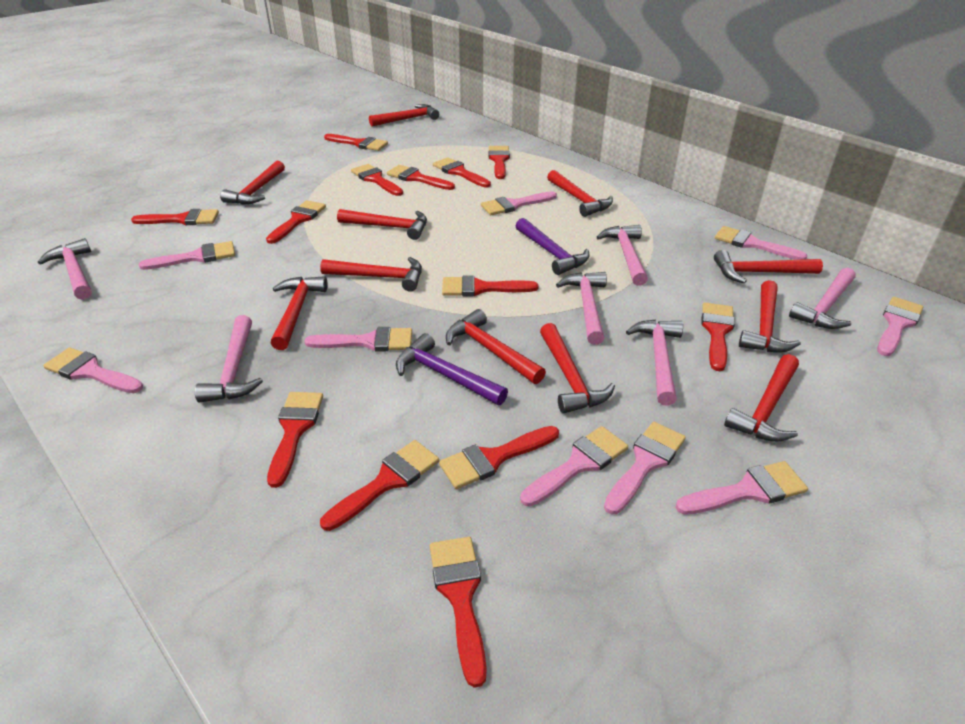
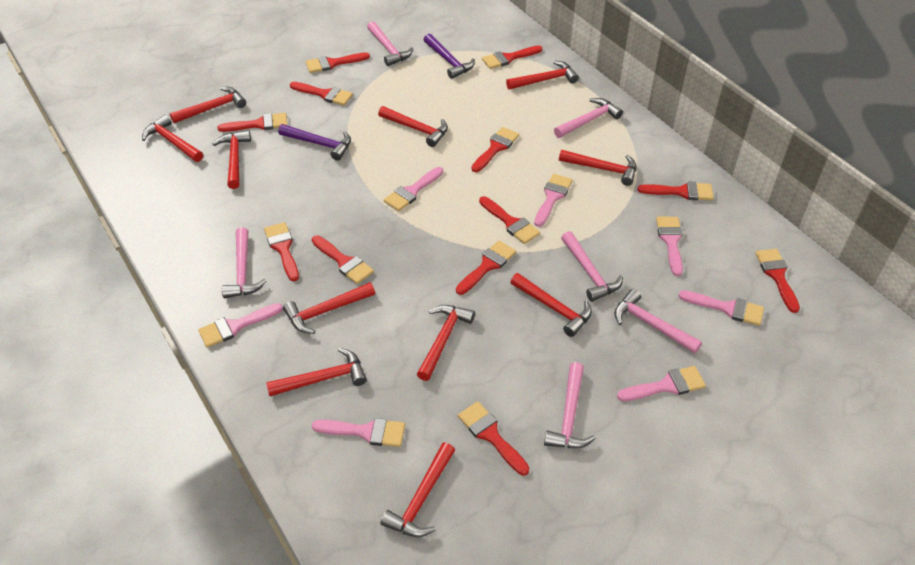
pink brush: [43,348,143,393] [139,241,235,270] [304,327,412,352] [481,191,557,215] [520,426,628,506] [604,422,686,514] [675,461,808,515] [715,226,808,260] [877,297,923,356] = 9 -> [198,303,283,348] [312,418,405,447] [384,167,443,211] [534,174,573,227] [617,366,706,401] [656,217,683,276] [679,290,764,326] = 7
red brush: [131,209,219,225] [266,200,326,244] [267,392,323,488] [320,440,439,531] [324,134,388,151] [351,164,403,196] [387,165,455,190] [430,537,487,688] [433,157,491,187] [439,426,559,489] [442,275,539,296] [488,146,510,179] [701,302,735,371] = 13 -> [217,113,287,132] [264,222,299,281] [290,82,353,106] [306,52,370,73] [312,235,374,284] [456,241,516,295] [458,401,529,475] [471,127,519,172] [479,196,540,244] [482,46,542,69] [638,181,714,200] [755,249,800,313] = 12

